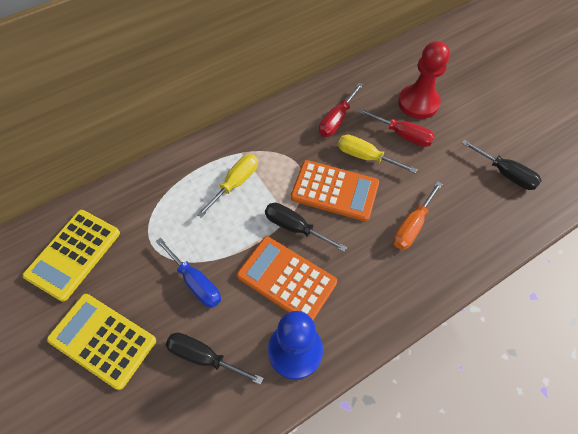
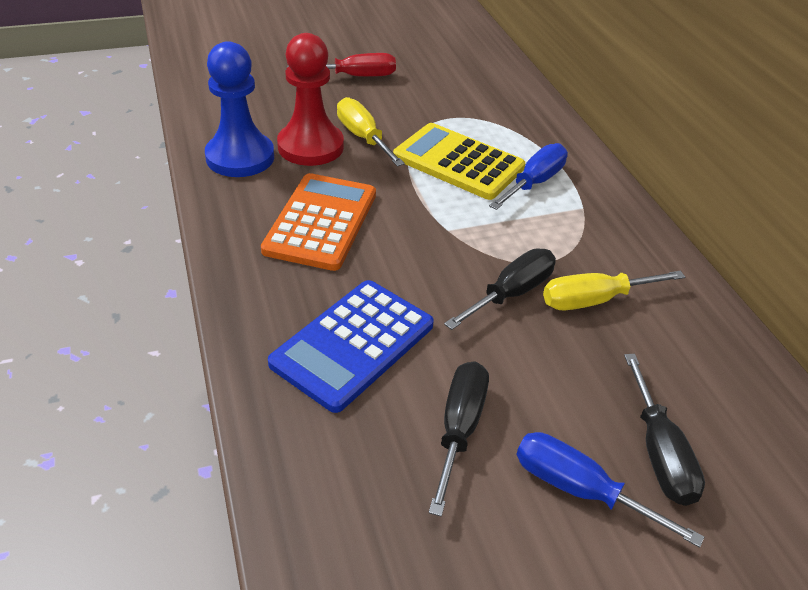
blue calculator: none = 0 -> [268,280,434,413] = 1
blue screwdriver: [156,238,221,308] = 1 -> [489,143,568,210] [516,432,704,548] = 2
orange calculator: [237,237,337,320] [291,160,379,221] = 2 -> [261,173,376,271] = 1
orange screwdriver: [393,181,442,250] = 1 -> none = 0
red screwdriver: [319,83,363,137] [359,109,435,147] = 2 -> [287,53,396,77] = 1
yellow calculator: [22,210,120,302] [47,294,156,390] = 2 -> [393,123,525,200] = 1

